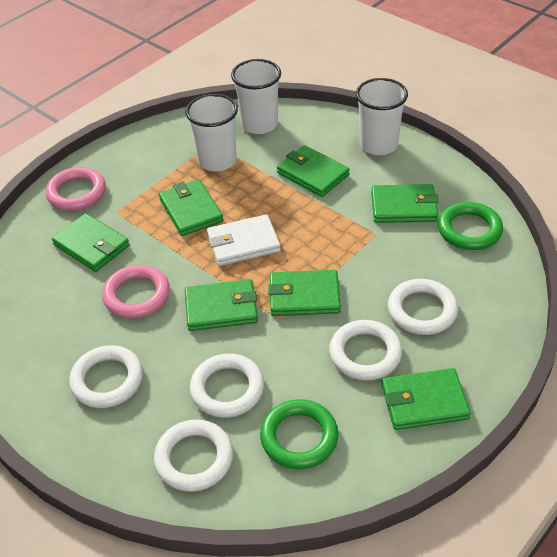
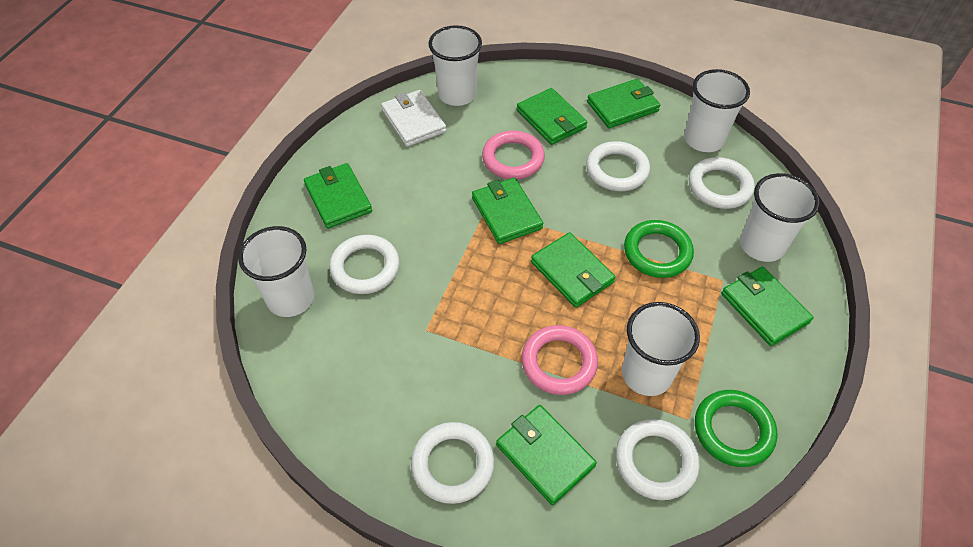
white cup: [186,94,238,171] [231,59,281,134] [356,78,408,155] = 3 -> [238,226,314,317] [428,25,482,106] [622,302,700,396] [684,69,750,152] [740,173,819,262] = 5

